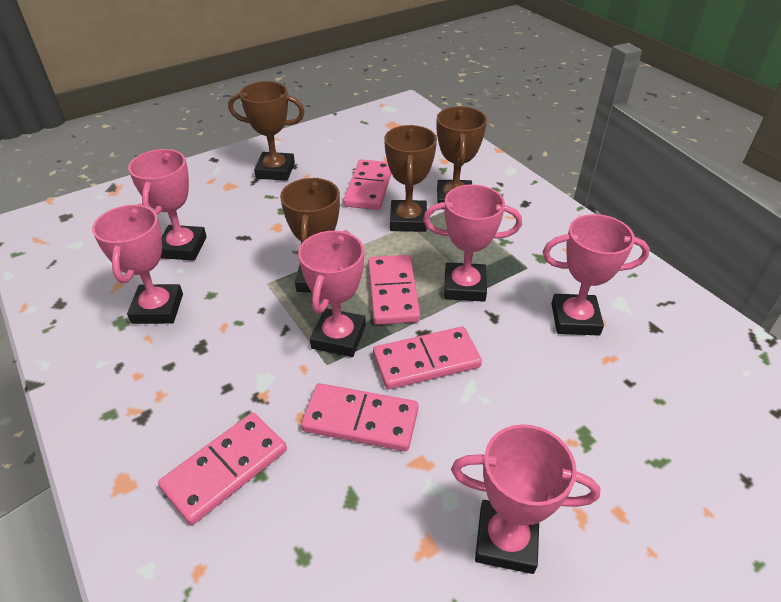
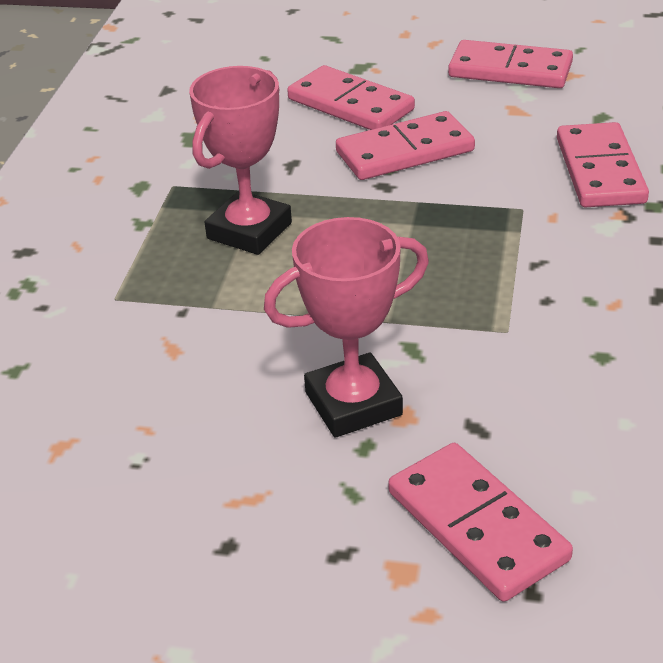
brown trophy: [228,81,305,181] [280,178,340,293] [384,125,437,232] [437,106,487,209] = 4 -> none = 0
pink trophy: [92,204,183,324] [128,149,207,261] [298,230,366,357] [423,184,522,302] [451,424,601,574] [543,214,650,336] = 6 -> [189,66,292,255] [264,217,429,438] = 2

